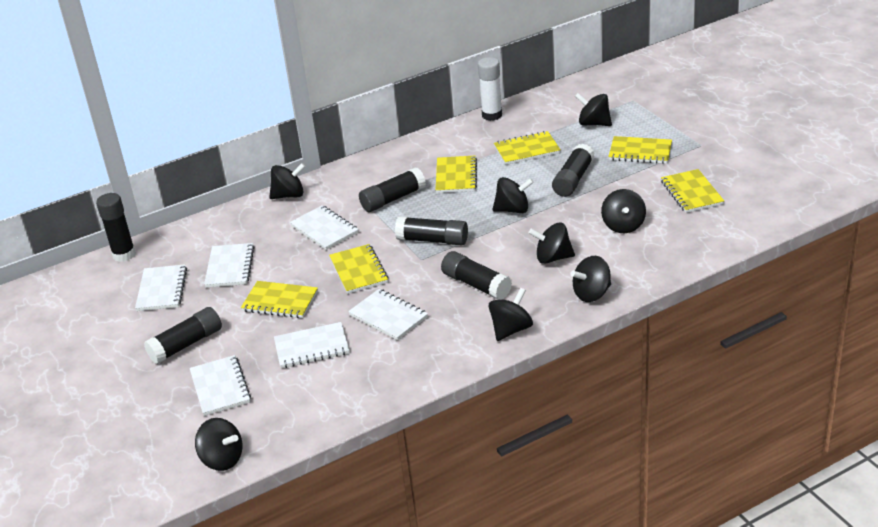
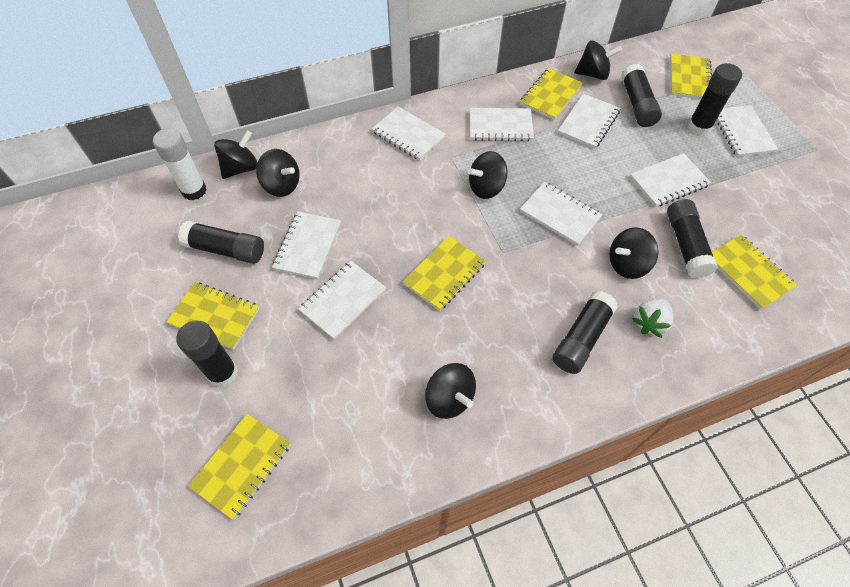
black spinning top: [195,418,243,471] [269,163,306,199] [489,288,533,341] [492,177,534,213] [529,223,575,264] [571,256,611,302] [575,93,612,126] [601,189,646,233] = 8 -> [214,130,257,179] [256,149,299,197] [425,363,476,419] [467,151,507,199] [574,40,622,80] [609,227,659,279] = 6
white notebook: [135,264,187,311] [190,355,251,416] [204,243,254,288] [274,322,349,368] [290,205,359,250] [348,289,428,340] = 6 -> [272,212,341,279] [298,261,386,340] [372,106,446,161] [470,108,534,141] [520,182,603,246] [558,94,620,149] [630,153,711,207] [716,105,778,157] = 8
white strawberry: none = 0 -> [632,299,673,338] = 1

